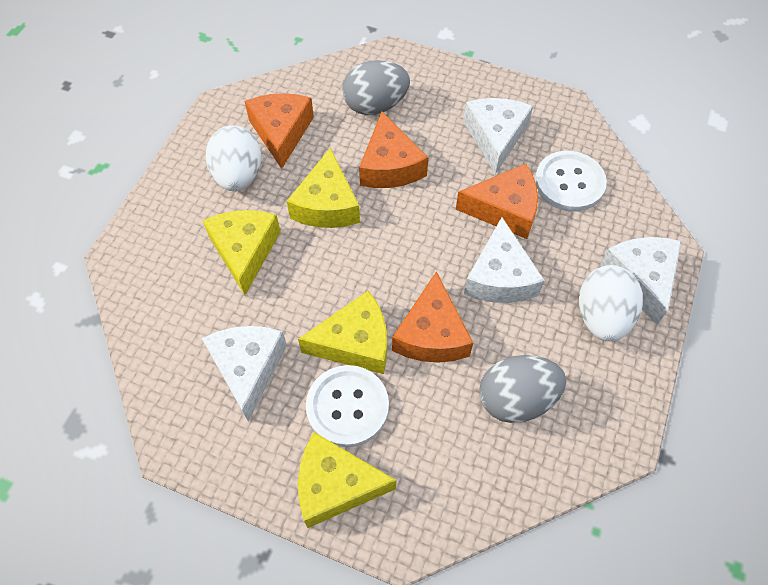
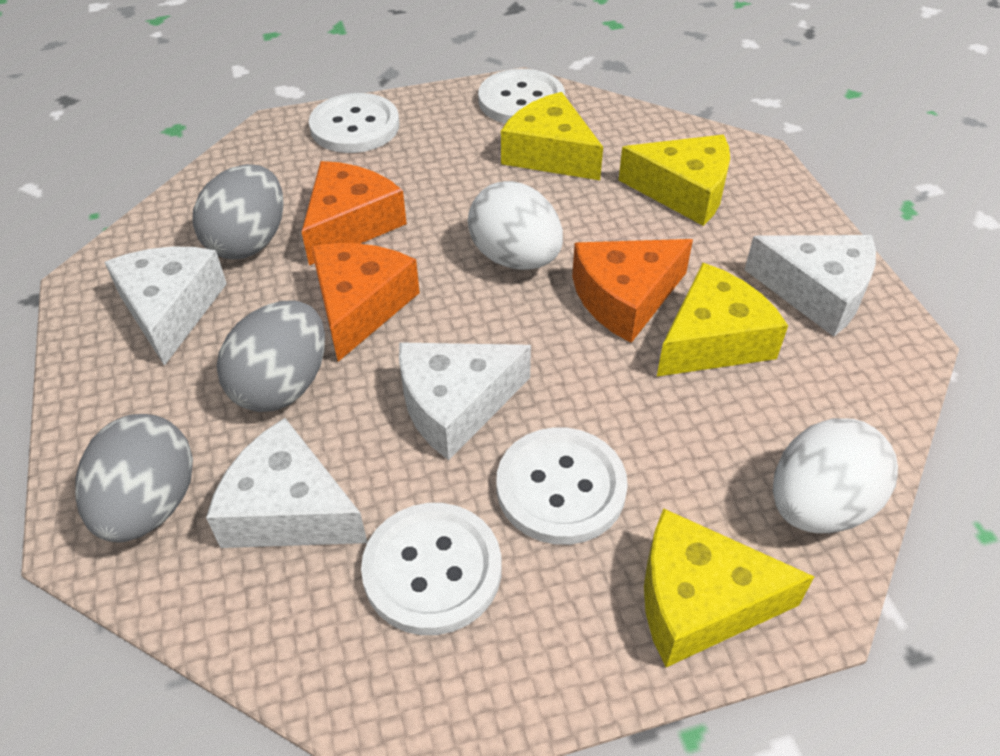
grey egg: [342,60,410,115] [479,355,566,423] = 2 -> [75,414,193,542] [192,164,283,259] [217,301,325,412] = 3
orange cheese: [244,93,314,169] [359,111,429,188] [392,271,473,363] [456,164,538,239] = 4 -> [302,161,407,265] [311,243,420,362] [572,239,693,343] = 3
white button: [306,365,389,447] [535,151,607,212] = 2 -> [309,93,400,153] [361,503,501,635] [478,69,565,124] [496,427,628,545] = 4

